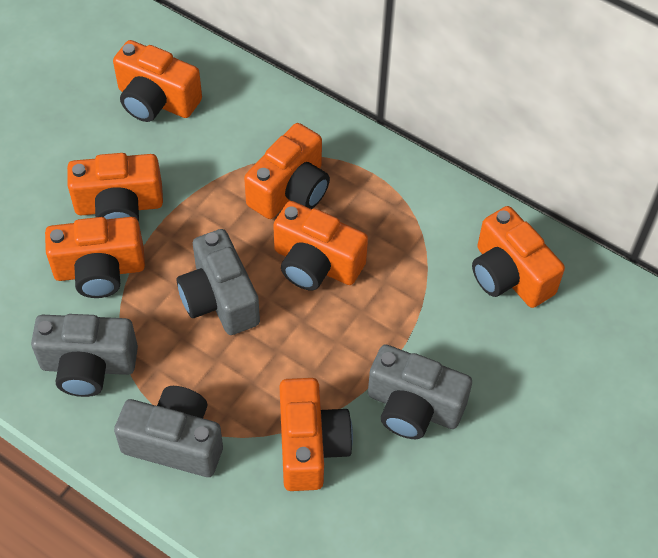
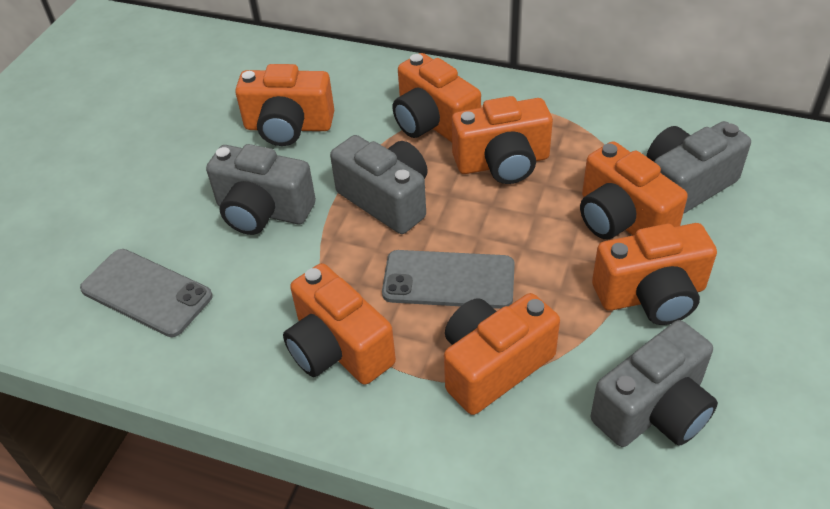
grey phone: none = 0 -> [80,249,213,337] [382,250,515,309] = 2

